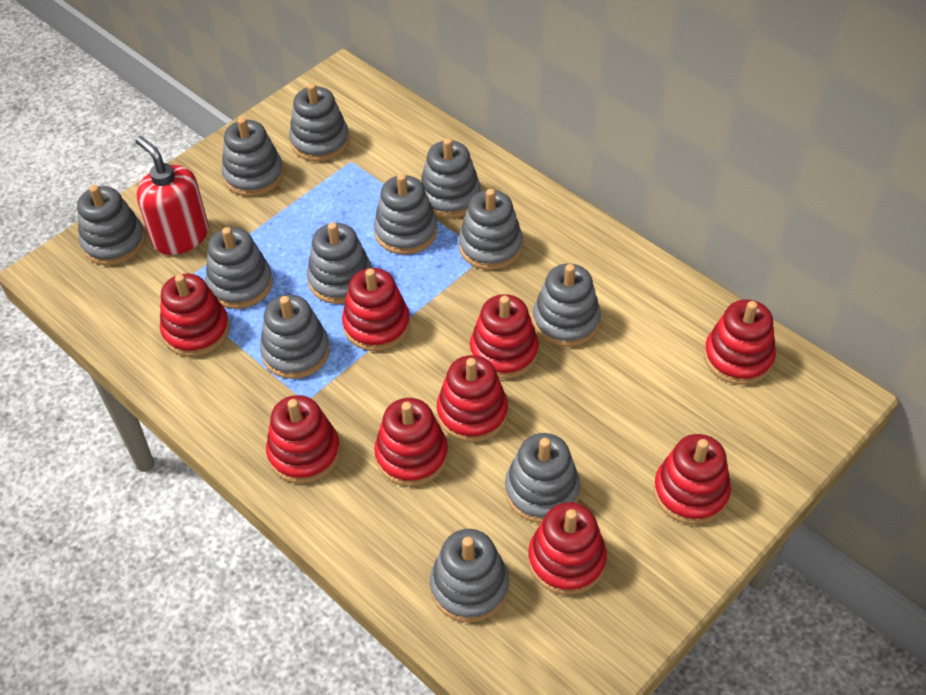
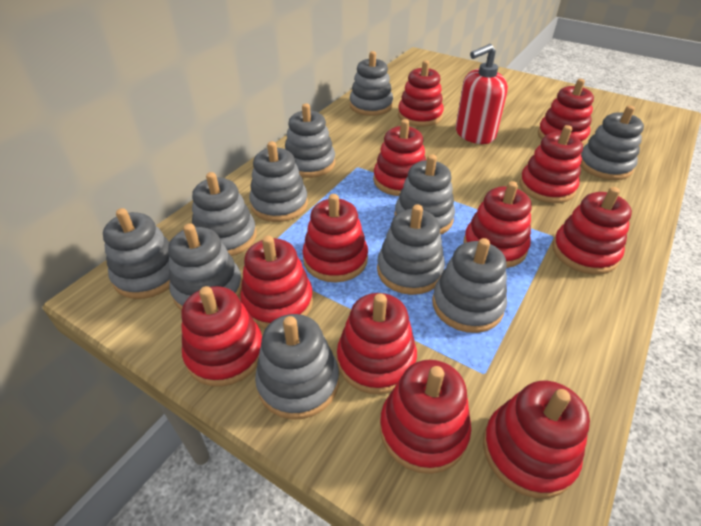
grey stacking toy: [77,185,145,265] [205,227,273,309] [221,117,284,196] [260,295,330,379] [289,83,349,162] [307,222,372,304] [374,174,437,254] [420,138,481,218] [430,529,509,623] [459,189,523,270] [505,433,580,523] [533,263,601,347] = 12 -> [103,208,170,299] [168,223,242,310] [192,172,257,256] [249,141,308,222] [255,314,339,420] [285,103,335,178] [350,51,393,116] [377,204,445,295] [395,154,455,234] [432,238,507,333] [580,105,644,180] = 11
red stacking toy: [160,274,230,357] [266,395,340,484] [342,268,410,351] [374,398,448,486] [437,355,508,442] [470,294,539,379] [528,502,607,595] [654,434,731,524] [704,299,776,385] = 9 -> [181,286,262,387] [240,235,313,329] [302,194,368,282] [337,293,417,394] [373,119,426,196] [380,360,471,474] [398,60,444,127] [463,181,531,268] [483,381,590,498] [519,125,583,203] [538,79,594,145] [552,187,632,275] = 12

